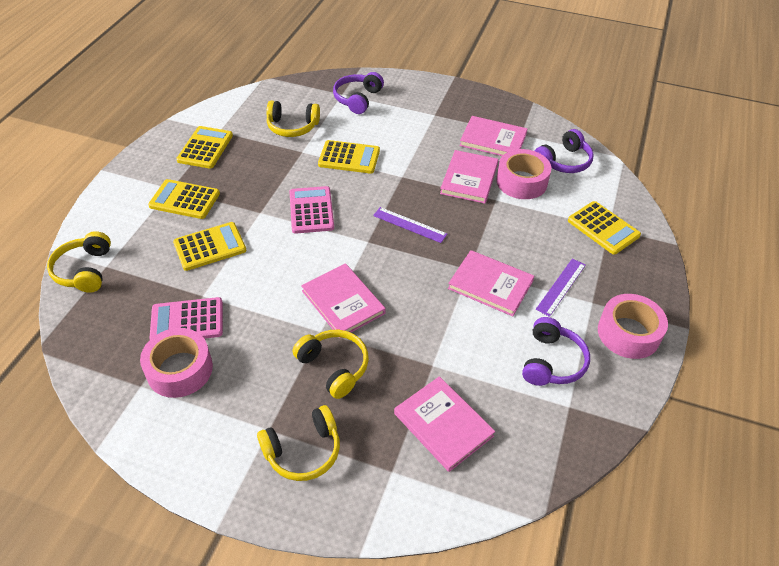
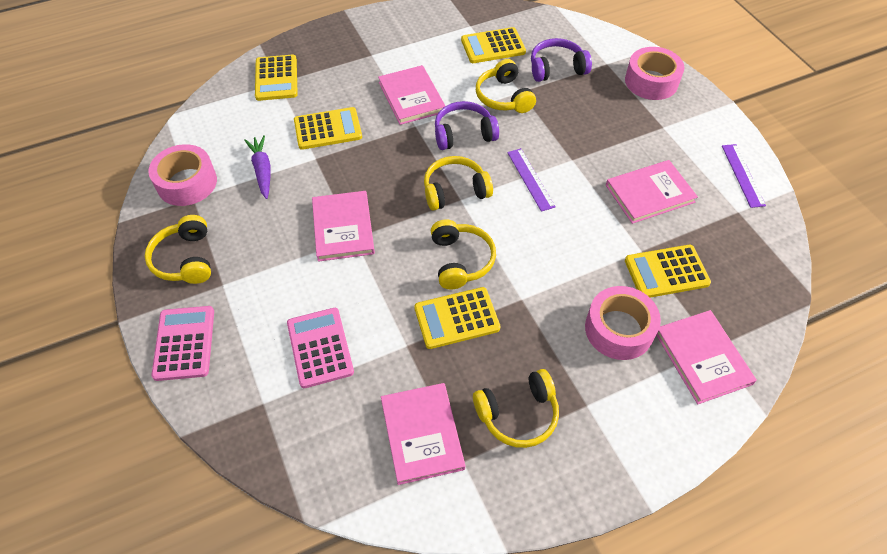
purple carrot: none = 0 -> [244,135,271,199] = 1
purple headphones: [333,72,384,114] [522,317,590,386] [535,129,594,173] = 3 -> [435,101,499,150] [531,38,592,82] = 2
yellow headphones: [47,231,111,293] [257,405,340,481] [266,101,320,137] [292,330,369,399] = 4 -> [145,215,211,284] [424,156,493,211] [431,219,496,289] [473,369,559,448] [476,59,536,113] = 5

